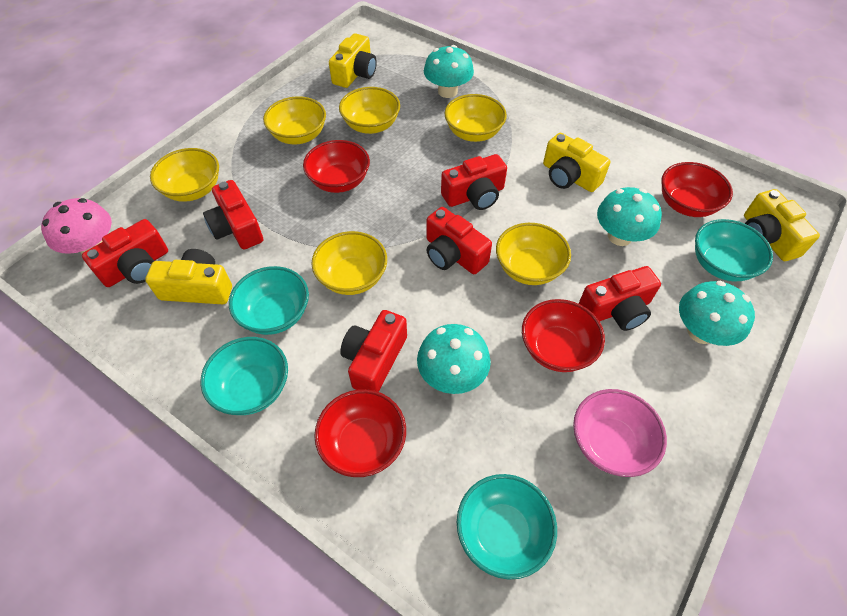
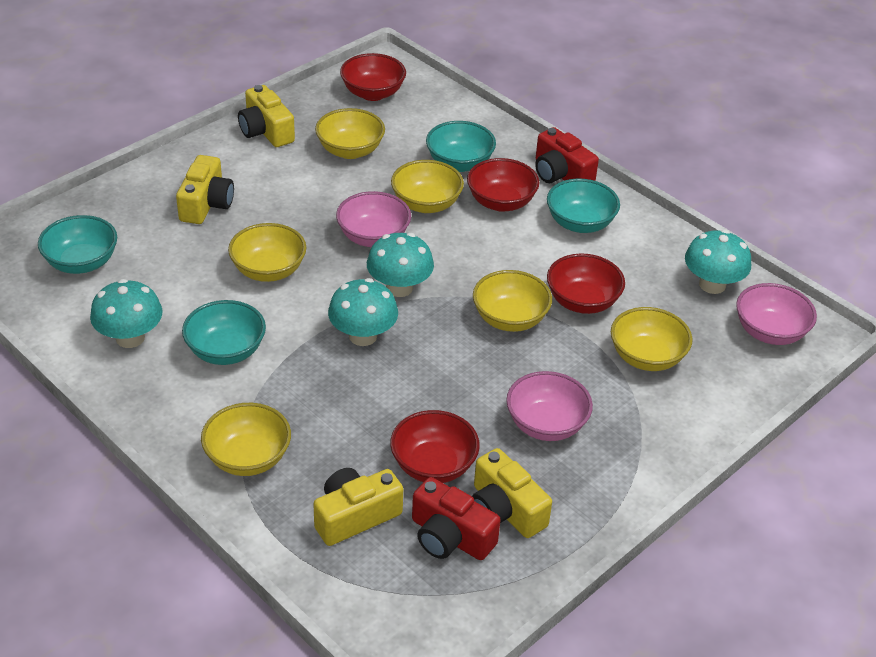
pink bowl: [573,389,667,477] = 1 -> [336,191,411,247] [506,371,593,441] [736,283,817,345] = 3
pink mushroom: [41,198,112,254] = 1 -> none = 0
red camera: [82,219,168,287] [203,180,263,249] [340,310,407,392] [426,207,492,274] [441,154,507,210] [578,266,661,331] = 6 -> [412,477,501,560] [535,127,599,183] = 2

